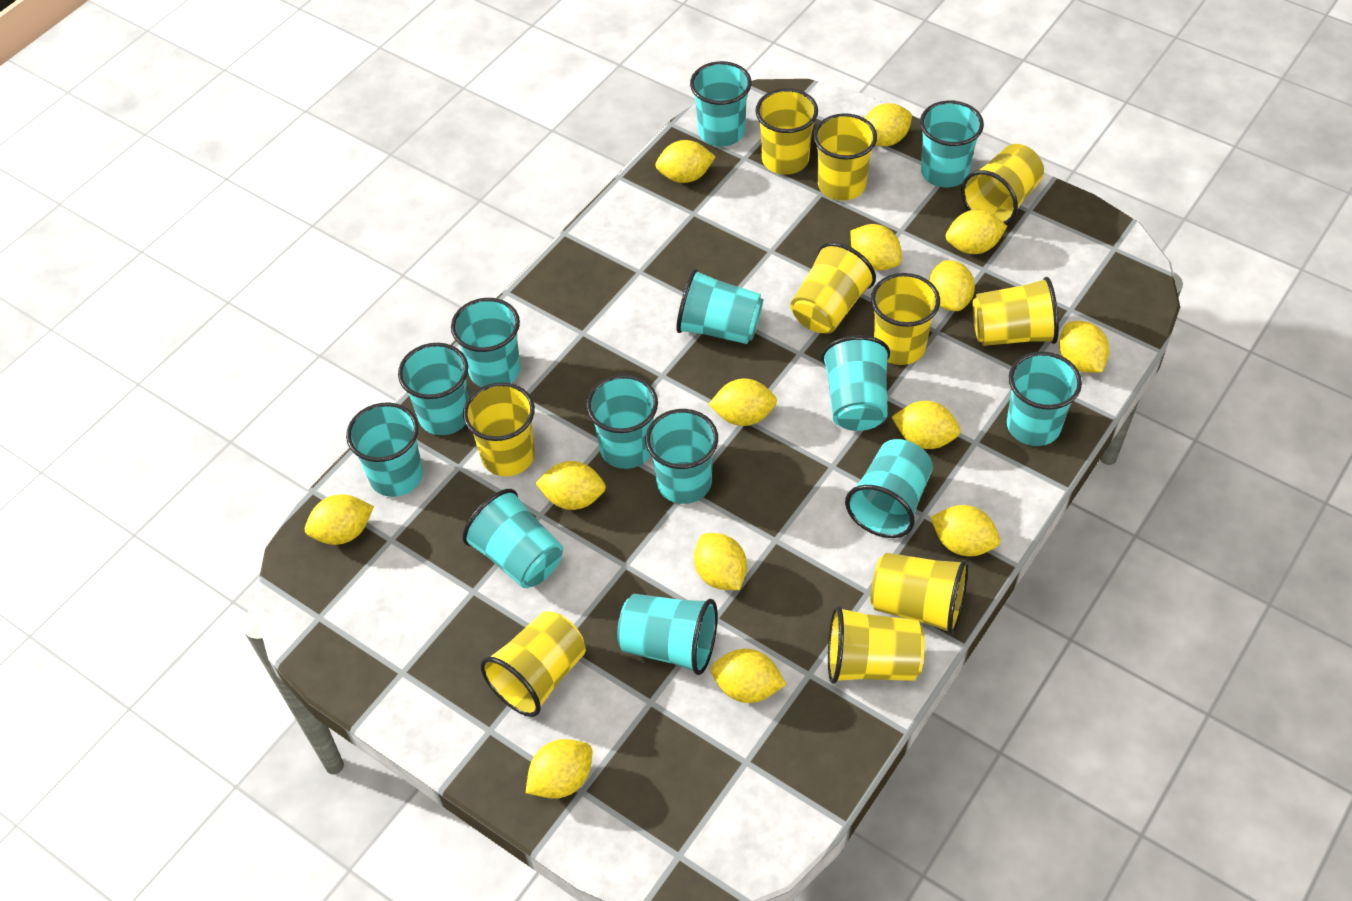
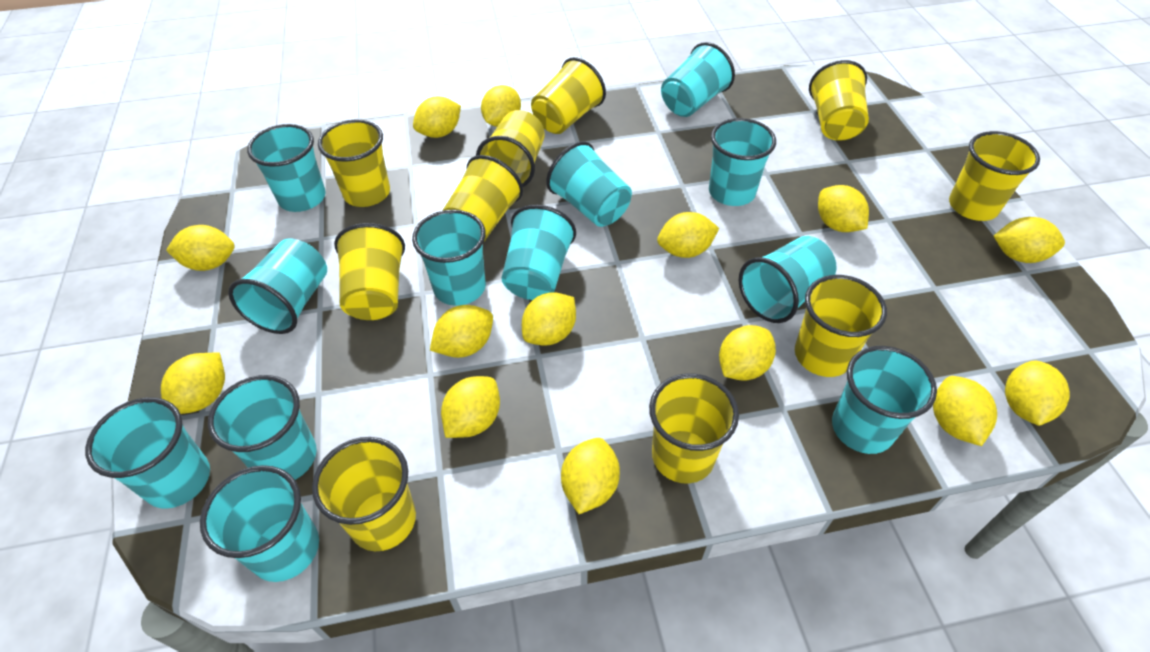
turquoise cup: [346,402,423,497] [398,343,469,435] [451,298,520,387] [462,489,563,588] [586,375,658,469] [617,594,717,675] [645,409,718,504] [676,269,763,344] [690,61,752,146] [821,335,890,431] [845,439,933,538] [920,100,984,188] [1007,352,1082,446] = 13 -> [85,397,210,509] [200,465,319,582] [208,375,317,480] [228,239,327,334] [247,124,326,212] [412,210,486,306] [502,205,576,300] [546,141,632,227] [661,42,735,117] [709,118,776,206] [738,236,837,323] [832,346,937,454] = 12

